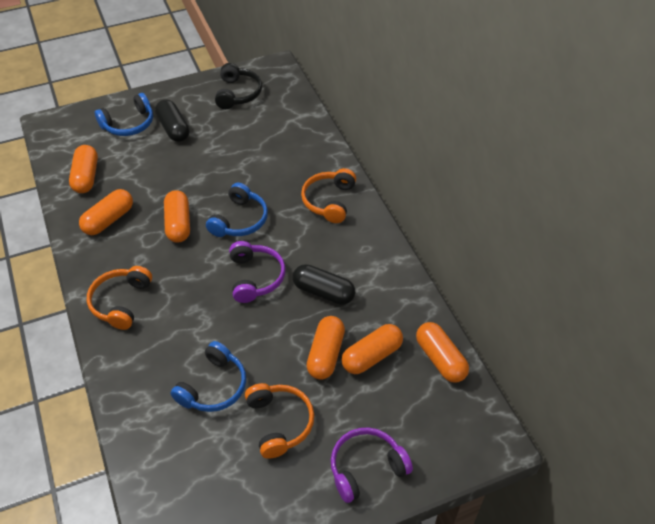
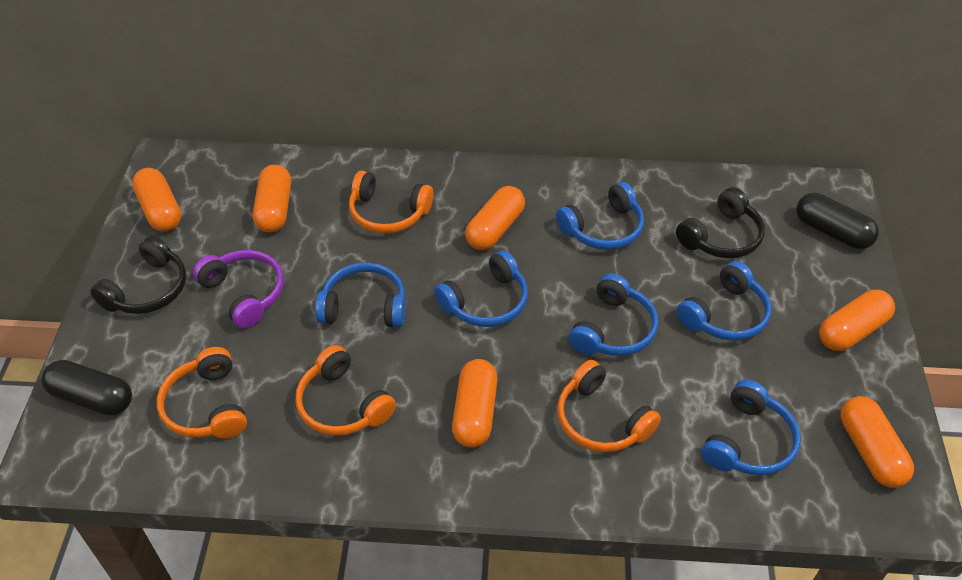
black headphones: [215,63,262,109] = 1 -> [90,236,186,314] [676,187,765,258] = 2
blue headphones: [95,93,153,136] [171,341,246,412] [206,183,268,237] = 3 -> [315,262,406,328] [434,250,528,327] [556,182,644,250] [569,273,658,356] [676,261,771,341] [701,380,801,476] = 6
orange headphones: [87,266,152,330] [245,383,314,459] [301,168,356,223] = 3 -> [157,347,247,439] [295,345,396,436] [349,171,434,233] [557,360,661,452] = 4
purple headphones: [229,241,285,303] [331,427,413,503] = 2 -> [193,250,284,328] = 1

